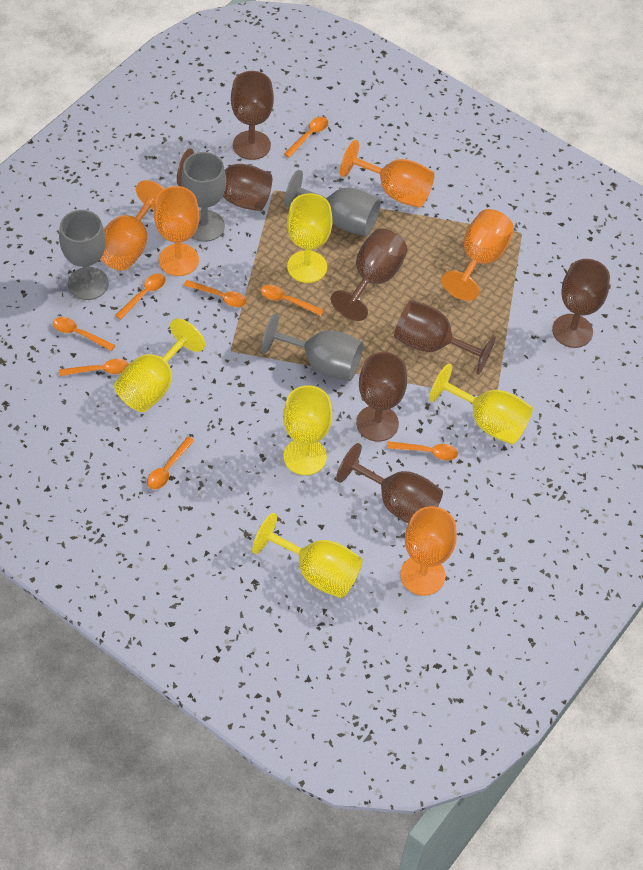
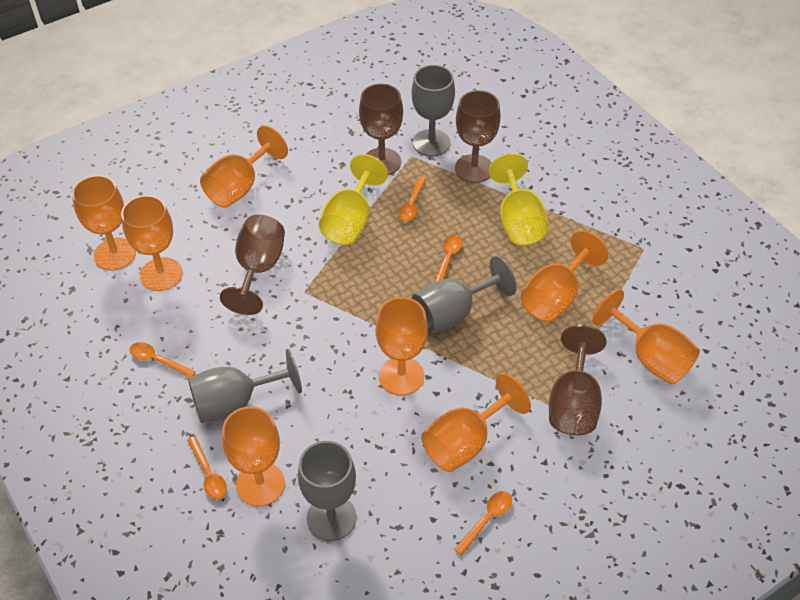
brown goblet: [177,148,272,211] [231,71,274,160] [331,228,408,321] [336,443,443,524] [356,352,407,442] [394,300,496,375] [552,259,610,348] = 7 -> [220,215,285,315] [359,84,403,175] [455,90,501,183] [549,325,607,435] = 4
orange goblet: [100,180,164,271] [154,186,199,276] [340,140,435,208] [400,506,457,596] [441,209,514,301] = 5 -> [72,175,136,270] [121,195,183,291] [200,126,288,208] [222,406,285,506] [376,297,428,395] [421,373,531,472] [521,230,608,322] [592,289,700,385] = 8
orange spoon: [53,317,115,351] [59,359,129,376] [115,273,166,320] [147,437,195,489] [184,280,247,307] [261,285,324,316] [284,117,328,158] [387,441,458,460] = 8 -> [130,342,196,378] [187,436,227,499] [399,176,426,221] [435,235,462,282] [454,491,512,555] = 5
yellow goblet: [114,319,205,412] [252,513,362,598] [283,385,332,475] [287,193,333,283] [429,364,533,445] = 5 -> [319,154,388,245] [489,153,549,246] = 2

